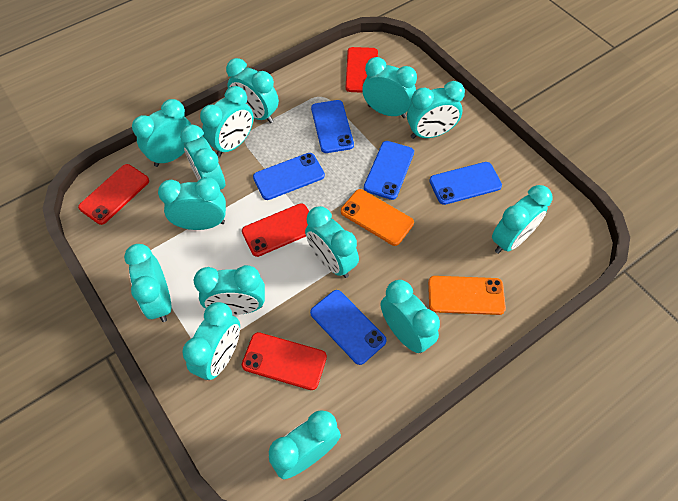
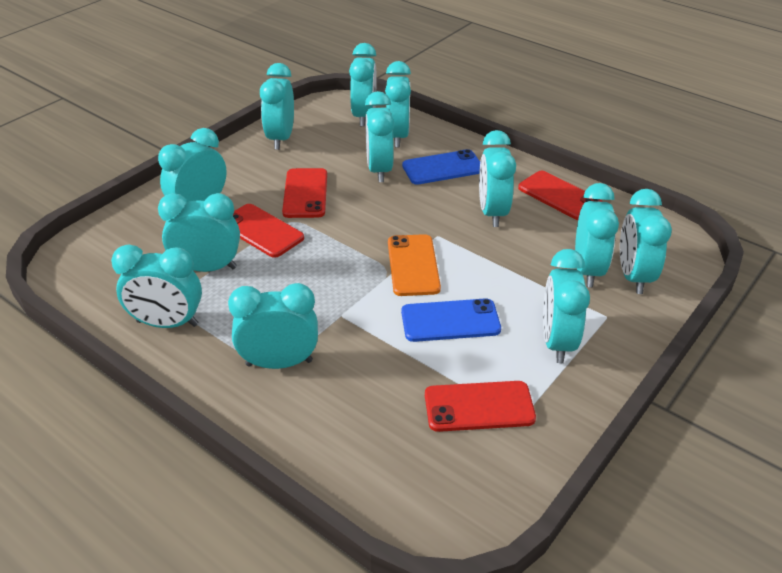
blue phone: [253,153,325,200] [310,290,387,365] [311,100,354,153] [364,141,414,200] [429,162,502,205] = 5 -> [401,298,501,342] [402,149,480,185] = 2
orange phone: [341,189,414,246] [428,276,506,315] = 2 -> [388,234,441,296] = 1
turquoise clock: [124,244,171,322] [132,99,192,167] [158,177,226,230] [180,125,225,190] [182,302,240,380] [194,265,265,315] [200,86,254,157] [226,58,279,123] [269,410,341,479] [305,206,359,278] [362,57,417,118] [381,280,440,353] [407,81,465,139] [492,185,552,254] = 14 -> [111,245,202,328] [158,128,227,202] [158,193,240,272] [228,283,318,369] [260,63,294,150] [349,43,377,127] [365,91,394,182] [385,61,411,147] [479,130,516,227] [543,249,590,363] [575,183,619,287] [620,189,672,294] = 12

